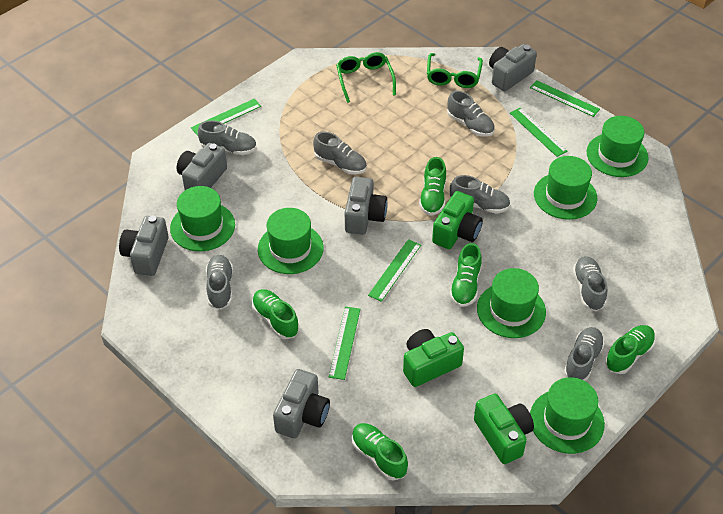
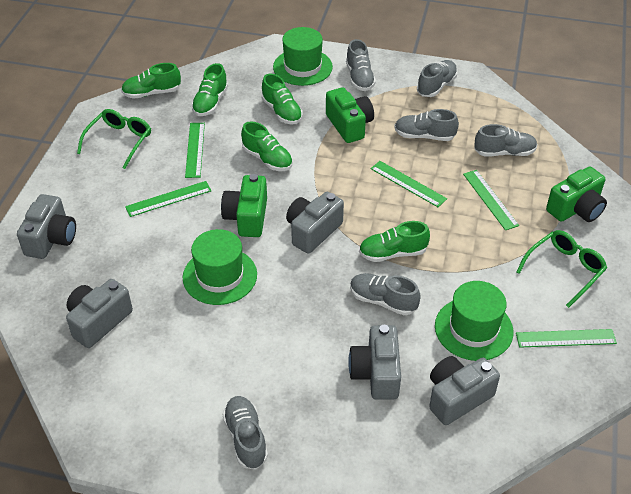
green hat: [170,186,235,251] [258,208,324,274] [477,268,546,338] [530,377,605,454] [534,156,597,220] [587,116,649,177] = 6 -> [183,229,257,305] [273,27,333,86] [435,281,514,361] = 3
grey shoe: [198,120,257,155] [206,255,233,310] [313,132,367,175] [447,91,495,137] [450,175,510,213] [564,327,605,381] [573,256,607,311] = 7 -> [222,396,268,470] [346,39,376,91] [350,273,421,315] [394,109,459,141] [417,60,457,97] [474,124,538,157] = 6

